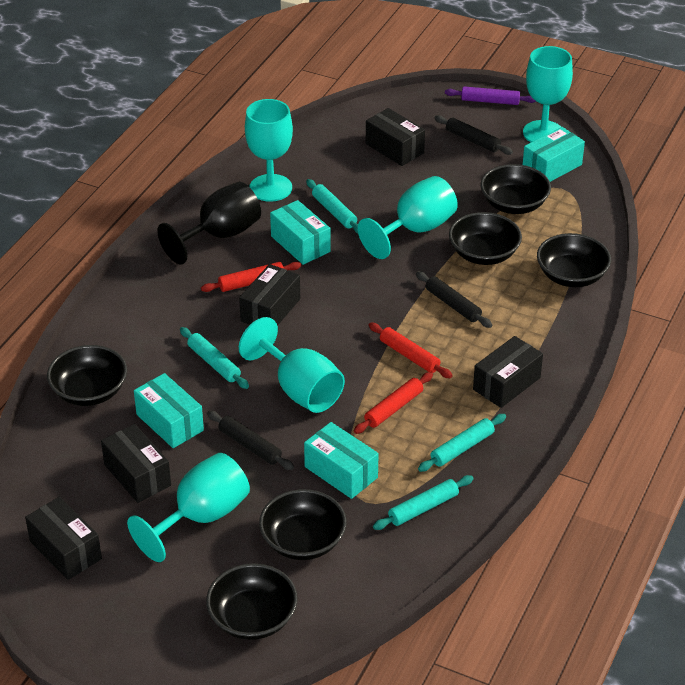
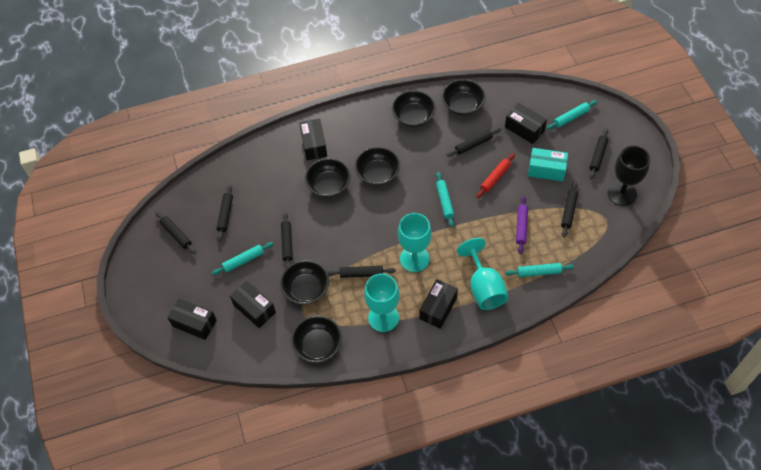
black rolling pin: [207,411,294,470] [416,271,492,328] [434,115,513,155] = 3 -> [155,211,196,254] [217,184,233,241] [281,212,293,268] [327,266,396,278] [447,128,501,157] [561,181,578,238] [589,128,608,179] = 7
red rolling pin: [201,262,301,292] [354,372,433,434] [369,322,453,378] = 3 -> [476,153,515,198] = 1
turquoise box: [134,373,204,448] [270,200,331,265] [304,422,379,499] [523,127,585,182] = 4 -> [528,148,568,181] = 1
turquoise goblet: [127,453,250,562] [239,317,345,413] [245,99,293,202] [358,176,458,259] [523,46,573,142] = 5 -> [364,273,399,332] [398,213,432,272] [457,238,509,310] = 3

